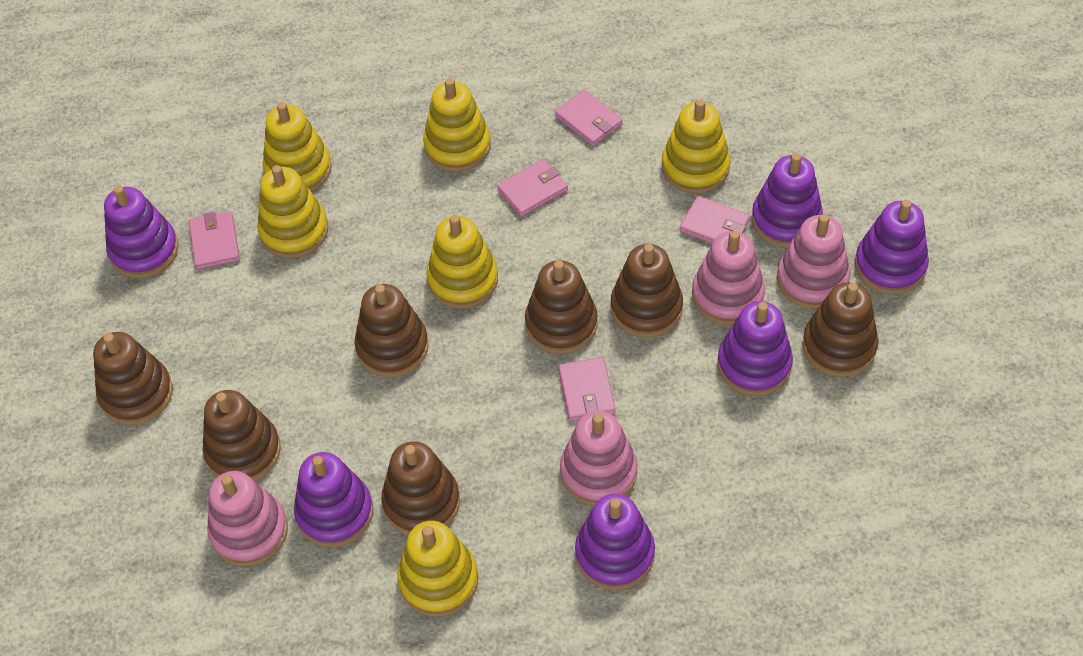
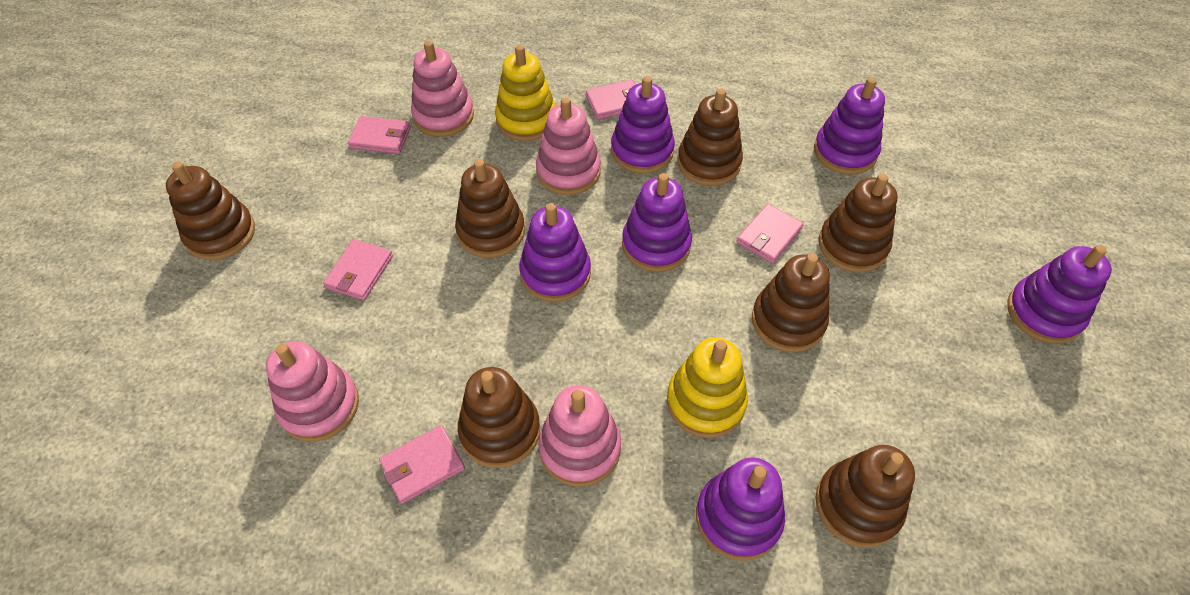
yellow stacking toy: [257,165,328,258] [263,102,332,192] [397,521,478,617] [423,78,491,172] [427,215,498,309] [662,99,730,193] = 6 -> [495,45,556,141] [667,337,748,438] = 2

